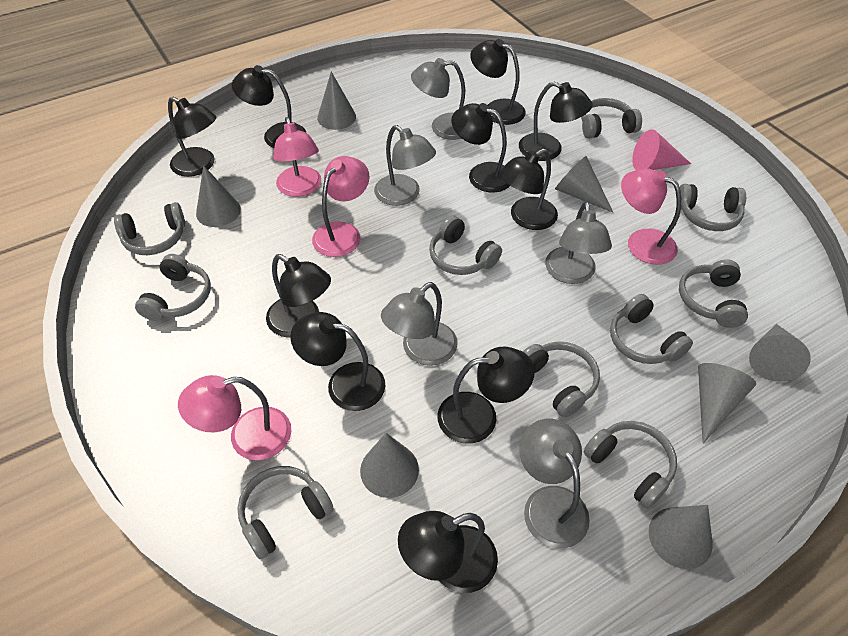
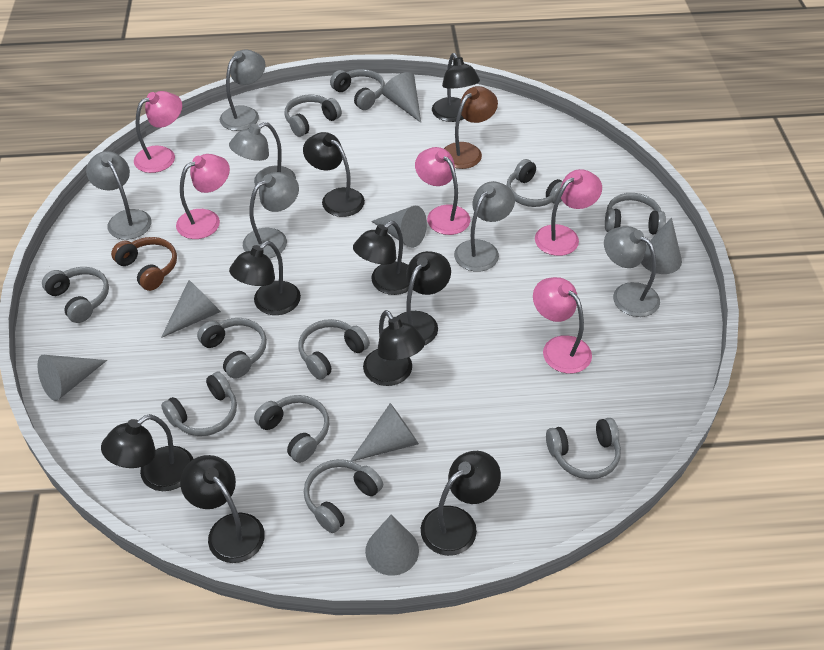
black lamp: [168,97,216,177] [232,65,306,148] [266,254,331,337] [290,312,386,411] [398,511,498,593] [438,347,535,444] [451,103,510,193] [470,39,526,125] [499,149,558,230] [519,82,593,161] = 10 -> [101,414,193,491] [180,455,265,563] [229,241,301,315] [303,132,365,217] [353,221,409,295] [363,310,425,386] [397,251,451,345] [421,451,501,556] [432,53,480,122] = 9
brown headphones: none = 0 -> [111,237,177,291] = 1
brown lamp: none = 0 -> [444,86,498,169] = 1
grey headphones: [114,202,185,255] [135,254,211,321] [237,466,334,559] [429,215,502,275] [523,342,600,418] [581,98,642,138] [584,421,677,509] [610,294,693,364] [679,259,748,328] [680,184,746,231] = 10 -> [42,267,109,323] [161,371,237,436] [197,318,267,379] [254,395,329,463] [284,95,342,137] [299,319,370,380] [304,459,383,533] [330,69,385,110] [506,159,562,207] [546,418,621,479] [605,193,666,235] = 11
grey lamp: [374,125,436,206] [381,282,458,366] [411,58,465,140] [519,419,590,548] [545,201,612,284] = 5 -> [86,151,152,240] [220,50,266,131] [229,122,296,185] [243,172,299,258] [454,181,515,272] [604,226,660,317] = 6
pink cone: [632,129,691,170] = 1 -> none = 0
pink lamp: [178,375,291,460] [273,117,321,197] [312,156,369,257] [621,168,681,265] = 4 -> [134,91,182,173] [176,154,230,239] [415,147,470,235] [533,277,592,374] [535,169,602,256] = 5

